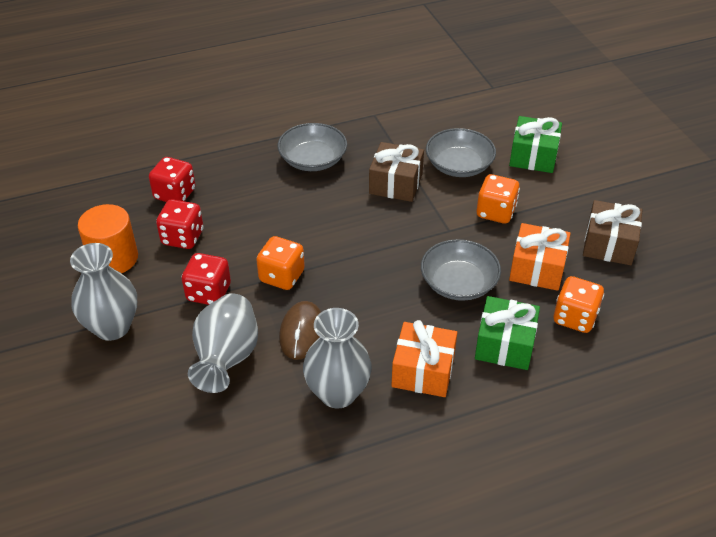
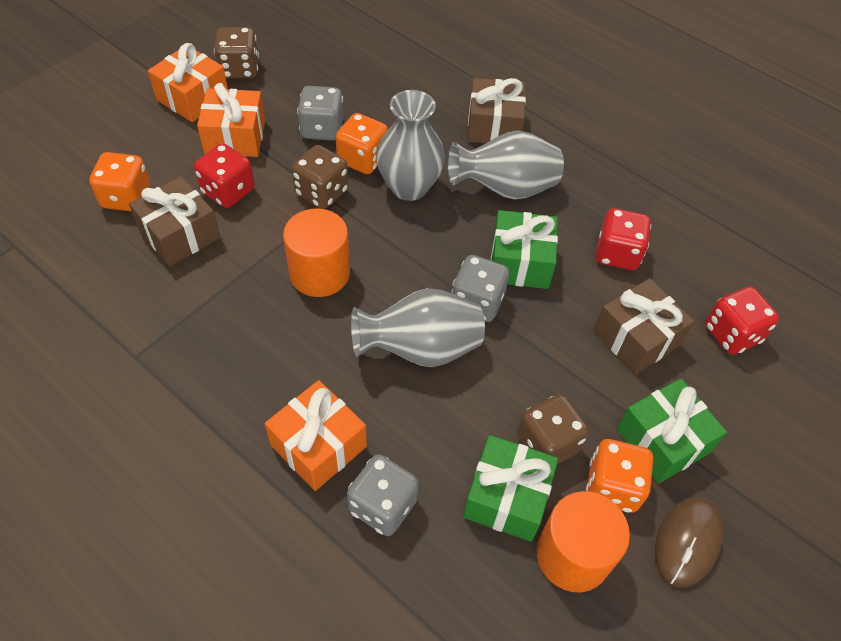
brown dice: none = 0 -> [214,27,259,79] [292,145,348,209] [517,394,589,464] = 3
brown gift: [369,142,424,202] [583,200,642,265] = 2 -> [129,176,220,266] [467,78,526,143] [594,278,694,375] = 3
green gift: [475,296,540,370] [509,116,562,173] = 2 -> [463,435,558,542] [491,210,558,289] [617,379,727,483] = 3
grey bowl: [278,123,347,171] [421,239,501,301] [426,128,496,177] = 3 -> none = 0
grey dice: none = 0 -> [297,86,343,141] [347,454,419,536] [452,255,509,322] = 3
orange cylinder: [78,204,138,273] = 1 -> [283,209,350,297] [536,491,630,593] = 2
orange gift: [391,320,457,397] [509,223,571,291] = 2 -> [148,43,228,122] [197,83,265,157] [265,380,367,491] = 3

